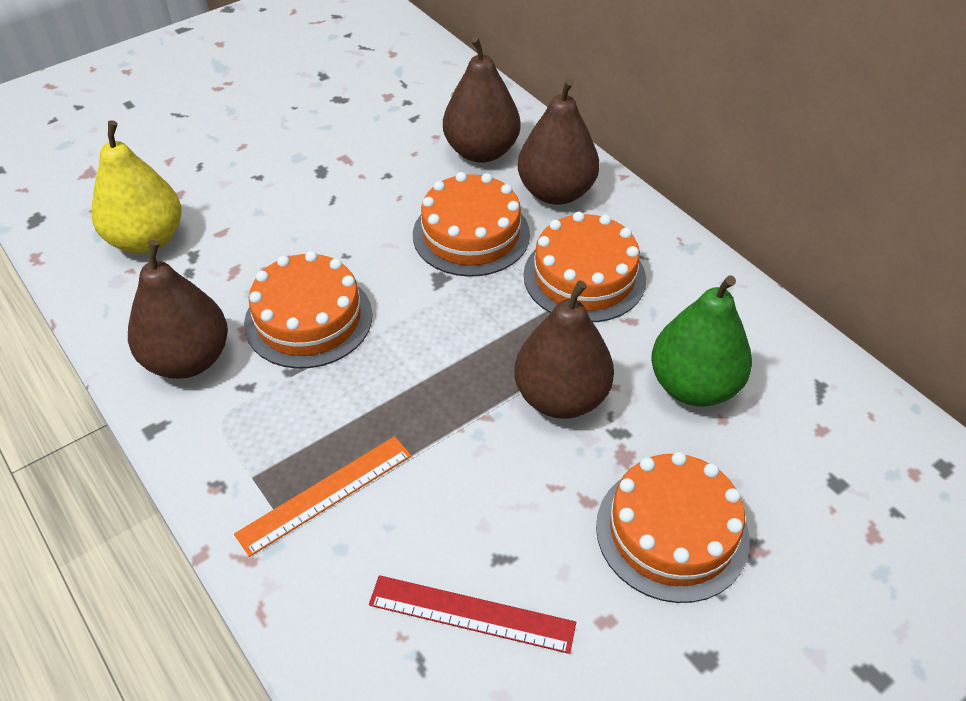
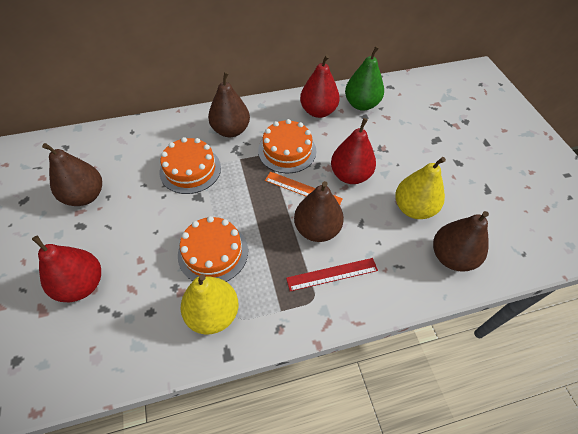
orange cake: [244,251,372,368] [413,172,530,277] [524,212,646,322] [596,452,749,603] = 4 -> [160,137,221,194] [178,216,248,282] [258,119,317,173] = 3
red pear: none = 0 -> [32,236,101,302] [300,54,340,118] [331,118,376,184] = 3
yellow pear: [91,120,181,254] = 1 -> [181,274,239,334] [395,157,446,219] = 2

